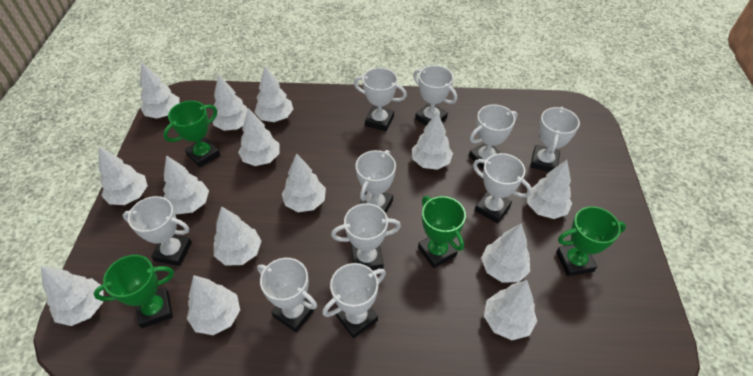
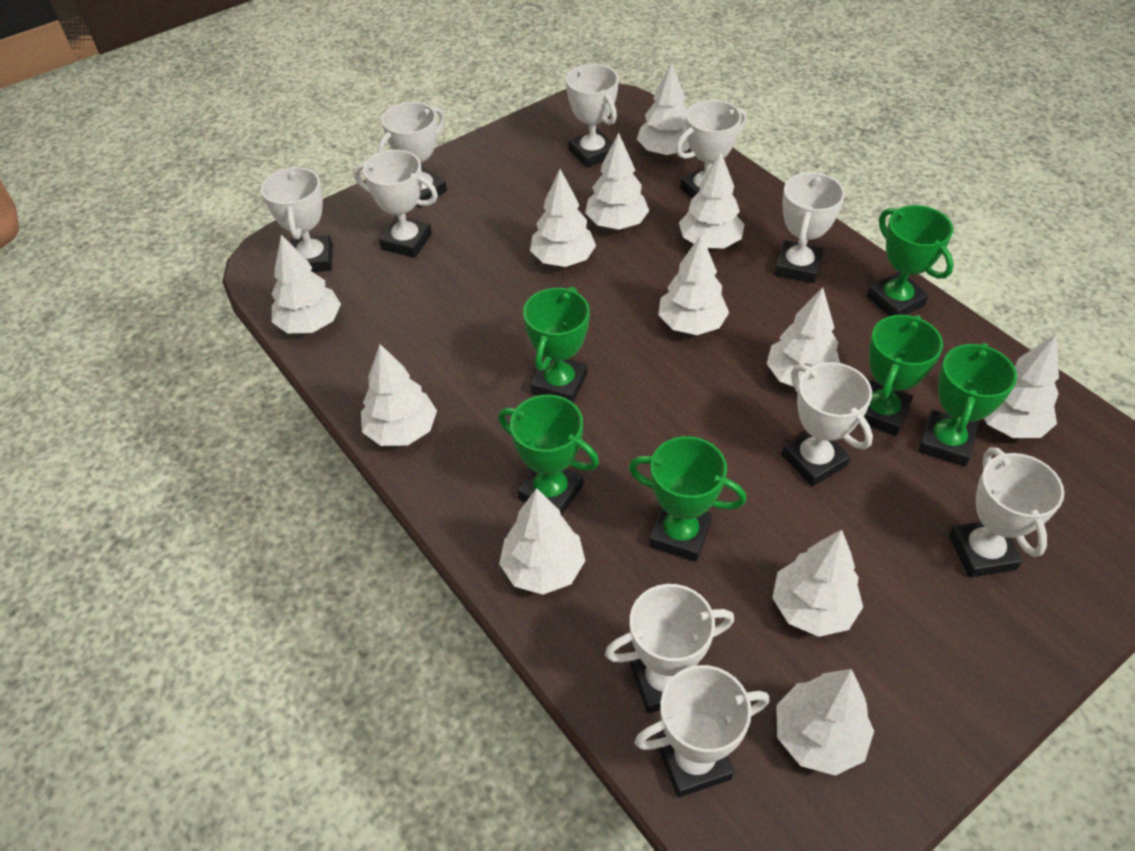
green trophy: [93,255,174,328] [163,101,220,168] [418,196,466,268] [556,206,626,276] = 4 -> [498,395,599,516] [523,287,590,403] [628,436,746,562] [864,315,943,436] [867,205,954,316] [918,343,1017,467] = 6
white tree: [41,266,103,326] [99,147,148,205] [140,62,180,119] [163,155,209,215] [187,275,240,335] [213,74,248,131] [214,206,261,266] [238,108,280,166] [254,66,293,122] [282,153,326,212] [412,112,453,170] [481,223,530,283] [484,280,537,340] [527,160,572,219] = 14 -> [272,235,341,333] [361,344,437,446] [499,488,585,595] [530,169,596,267] [585,133,649,230] [637,62,690,156] [658,234,729,335] [679,152,745,248] [766,288,840,387] [772,530,863,637] [776,669,874,776] [984,335,1059,438] = 12

